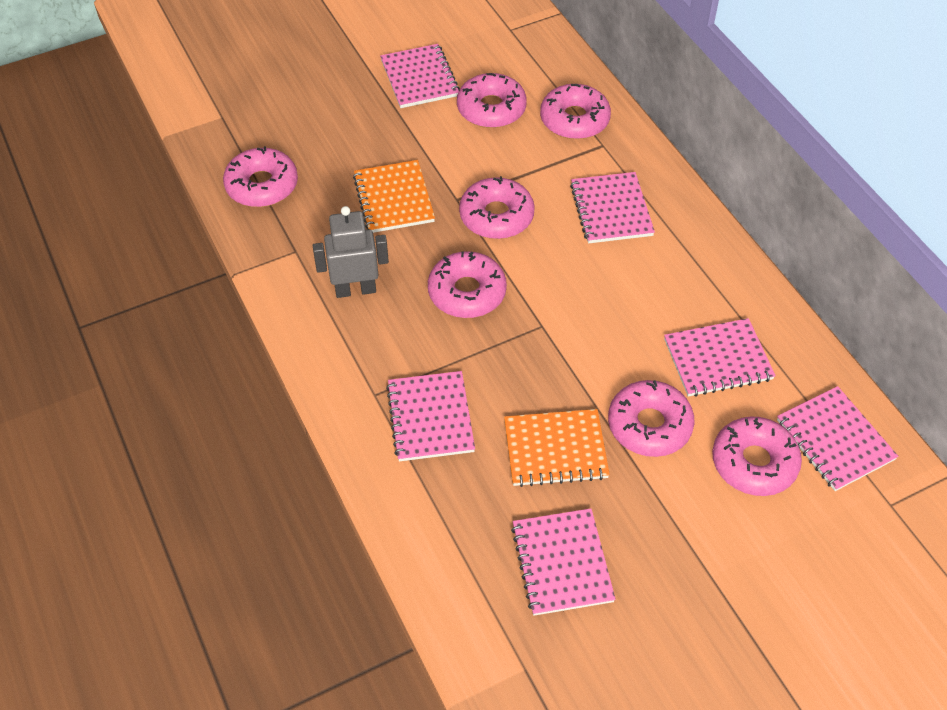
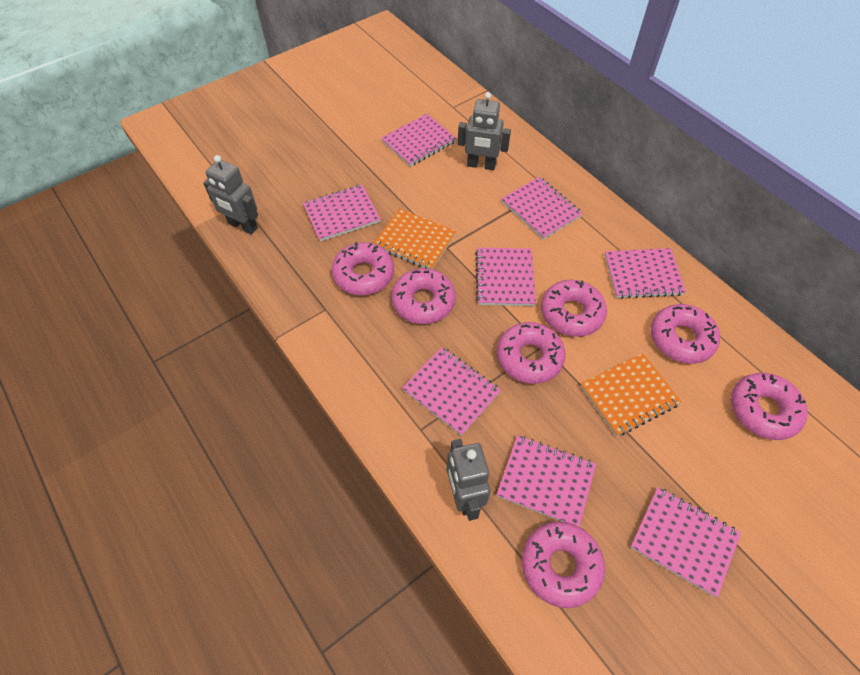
grey robot: [313,206,389,298] = 1 -> [203,155,258,235] [447,439,490,521] [458,92,511,170] = 3
pink notebook: [380,44,460,108] [386,371,475,461] [511,508,616,616] [570,172,655,243] [664,318,776,397] [777,386,898,491] = 6 -> [303,185,380,241] [381,114,456,167] [402,347,501,436] [475,248,536,306] [496,435,596,527] [501,177,583,240] [605,248,686,299] [630,487,741,597] = 8

